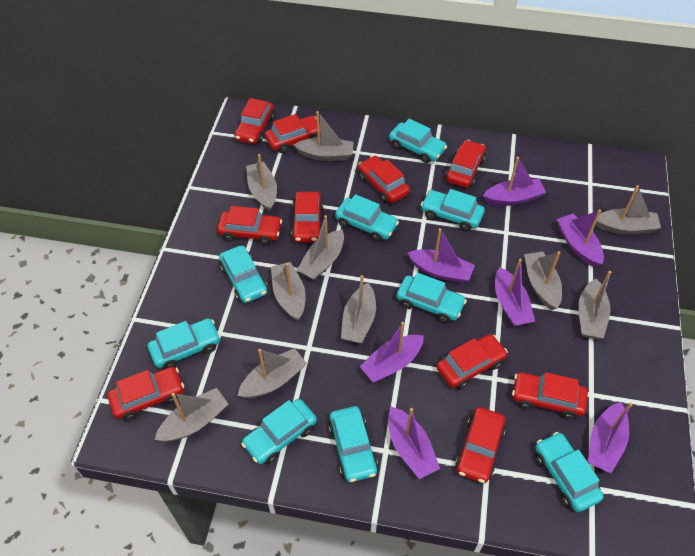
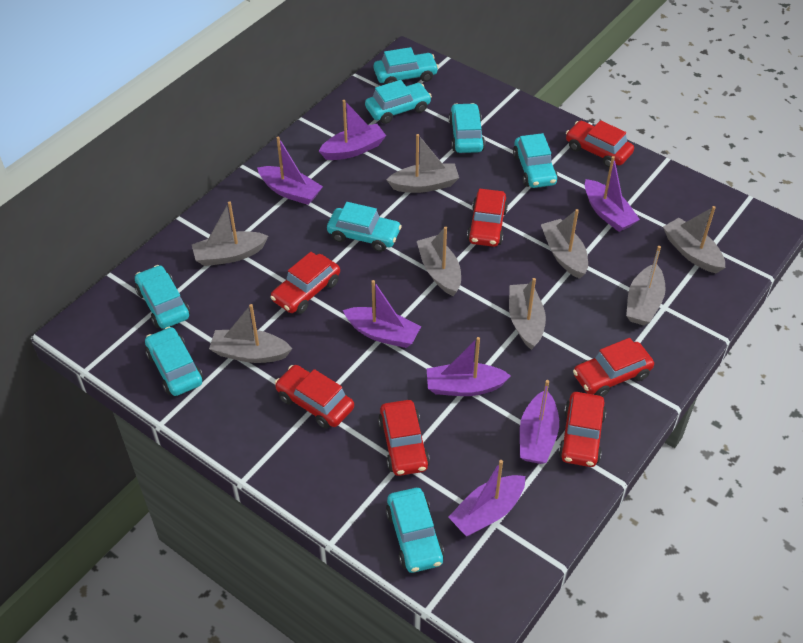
grey boat: [155,388,228,442] [237,348,307,398] [246,154,277,212] [271,262,306,321] [294,111,354,161] [297,215,344,280] [341,275,376,343] [524,251,562,310] [578,271,612,339] [596,185,661,234] = 10 -> [192,201,268,266] [209,304,292,363] [387,134,459,193] [417,226,461,296] [509,278,546,350] [541,209,588,279] [626,246,666,325] [663,206,725,273] = 8
red car: [107,367,184,421] [217,206,282,245] [235,98,275,144] [265,114,321,153] [291,192,323,242] [358,155,410,203] [437,334,508,389] [445,140,486,188] [455,407,506,483] [512,372,588,420] = 10 -> [270,252,340,314] [275,365,354,429] [378,400,430,476] [467,189,508,247] [558,392,606,467] [566,120,634,168] [573,338,654,397] = 7
turquoise car: [148,318,221,369] [219,246,268,303] [241,399,317,464] [328,406,378,482] [335,194,399,242] [389,119,447,163] [396,273,467,323] [421,189,485,231] [535,432,604,512] = 9 -> [135,265,190,329] [145,327,203,396] [327,202,402,252] [365,80,432,124] [374,47,439,84] [386,488,444,573] [449,103,485,153] [513,133,558,188] = 8

